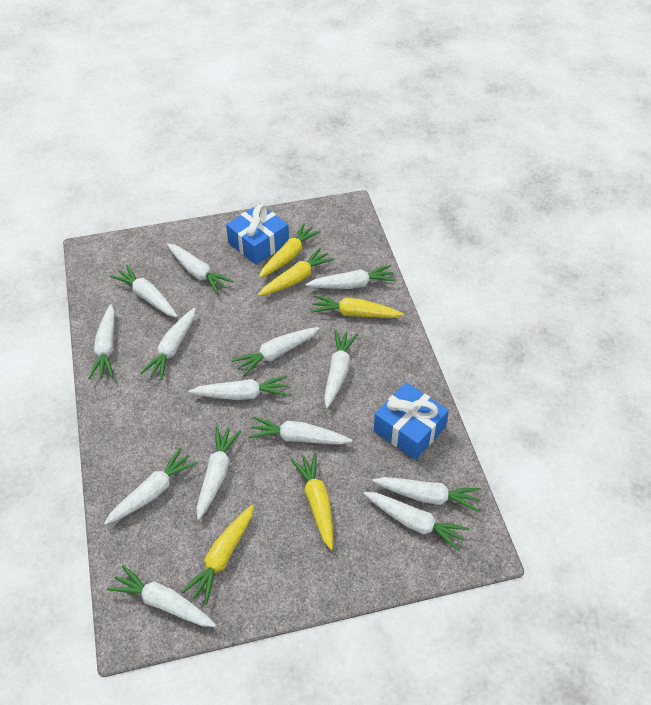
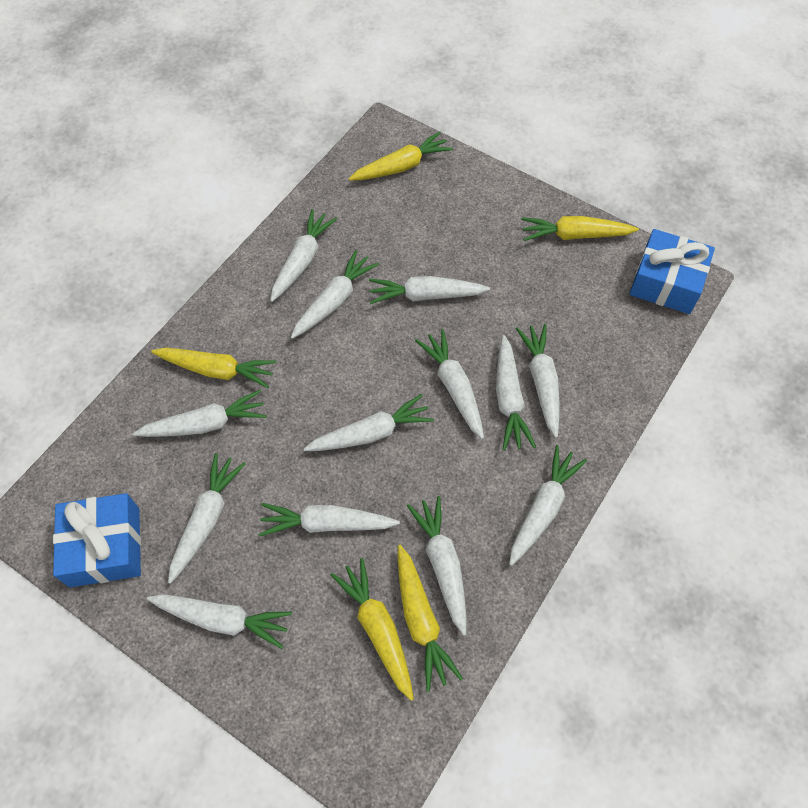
white carrot: [89,304,115,379] [104,448,198,525] [107,565,216,627] [110,265,177,317] [140,308,196,380] [167,243,234,294] [189,376,289,400] [197,426,241,520] [232,327,320,377] [248,416,353,445] [306,265,396,289] [324,330,358,408] [363,492,469,551] [372,477,481,512] = 14 -> [133,390,267,437] [147,594,292,649] [168,453,246,584] [259,503,400,536] [270,209,338,302] [291,250,379,339] [304,394,434,451] [369,276,490,304] [407,496,467,636] [415,329,484,439] [496,335,536,450] [509,445,587,566] [516,324,560,438] = 13

